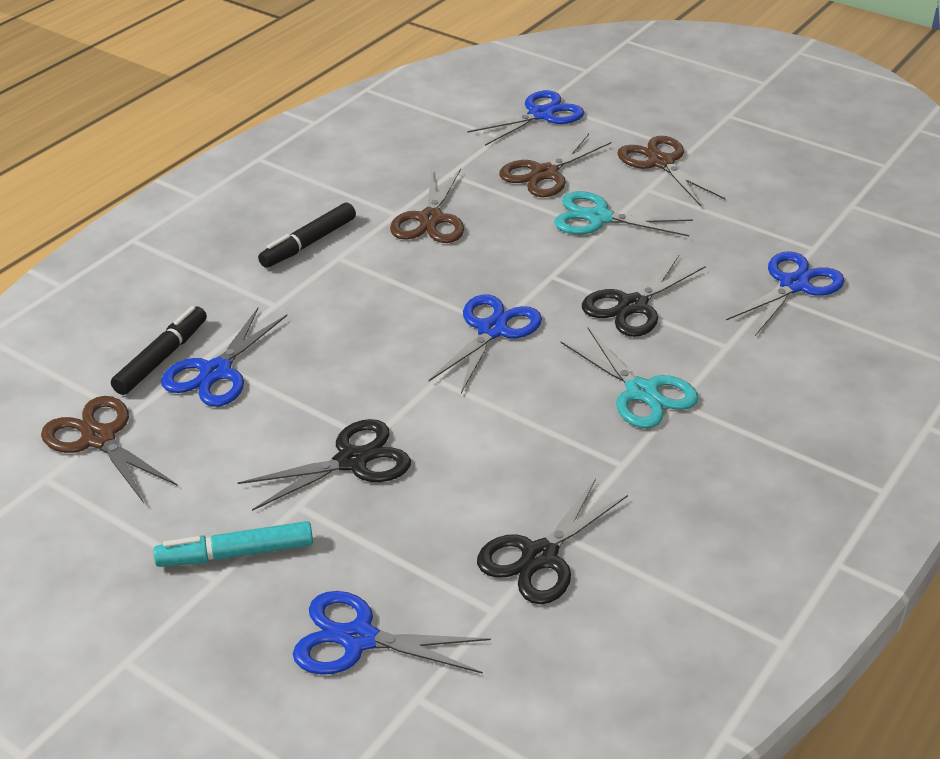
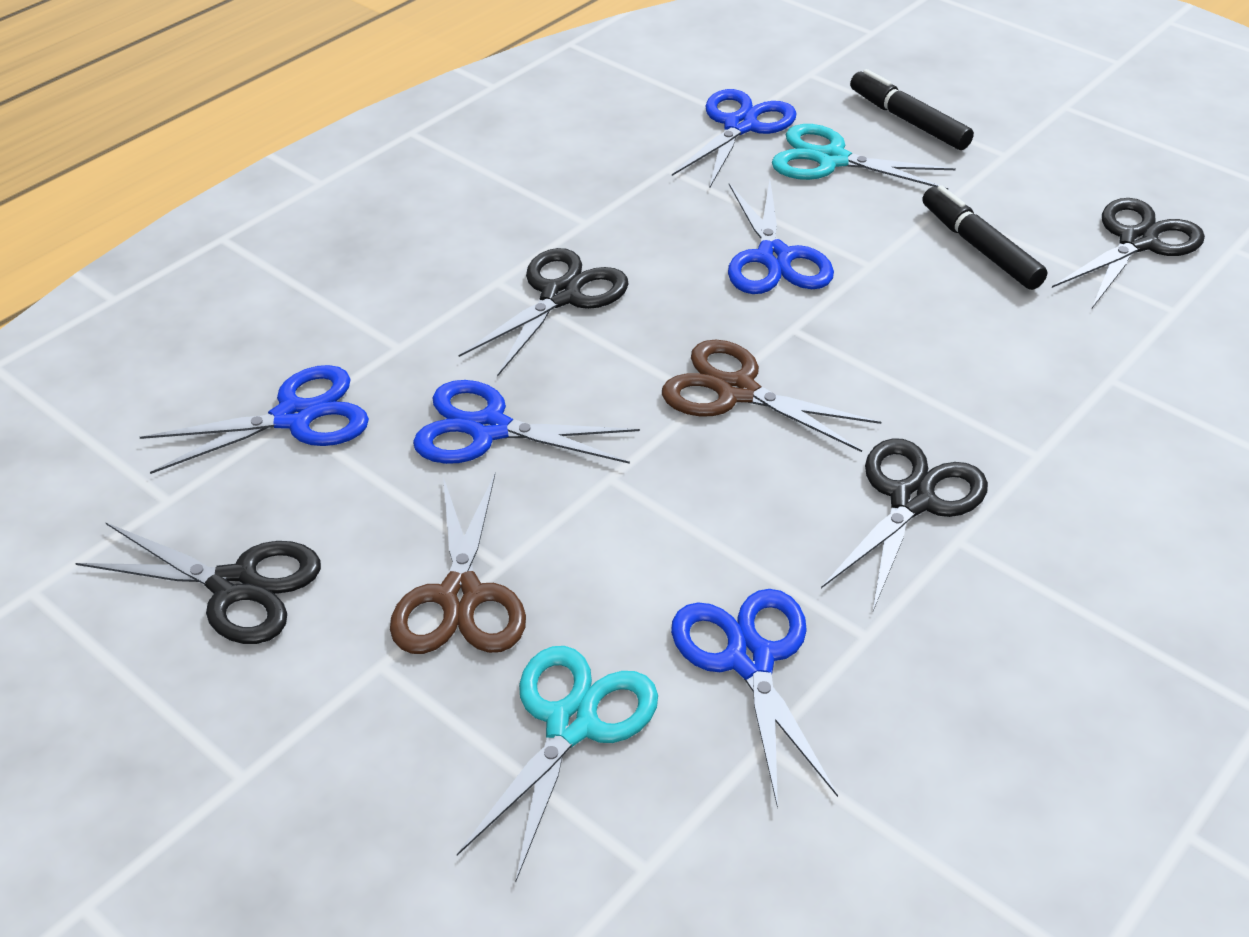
black scissors: [237,419,411,511] [477,479,628,604] [582,255,706,337] = 3 -> [76,522,321,644] [459,248,629,377] [821,438,988,611] [1052,198,1205,308] = 4
brown scissors: [41,396,178,503] [390,168,464,243] [499,134,611,197] [618,136,726,206] = 4 -> [390,474,526,654] [662,339,881,452] = 2
turquoise marker: [153,521,313,567] = 1 -> none = 0

